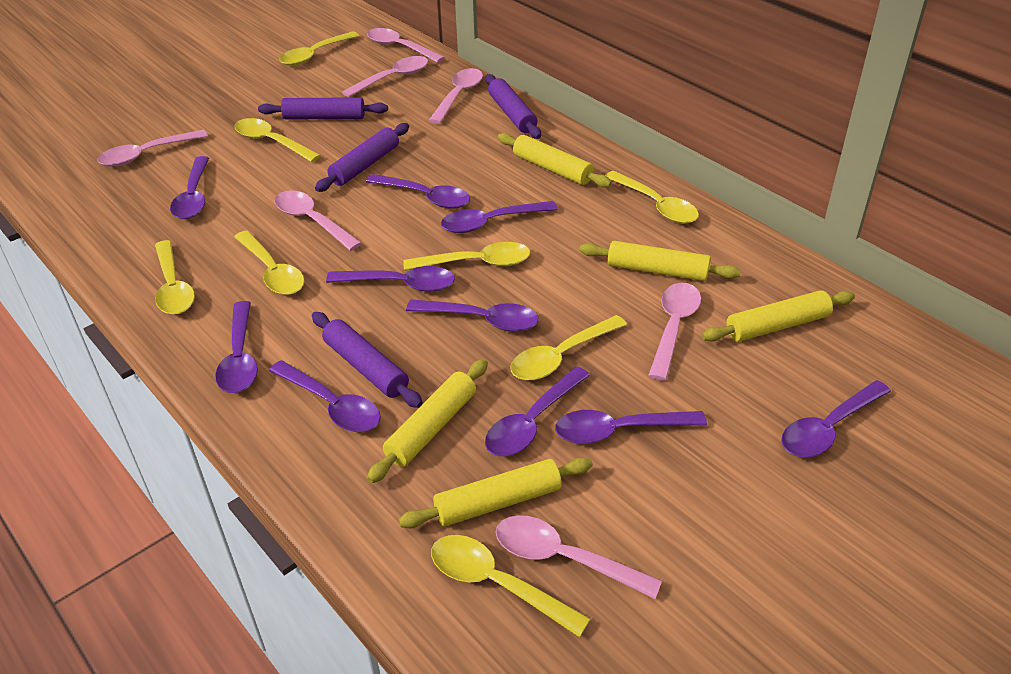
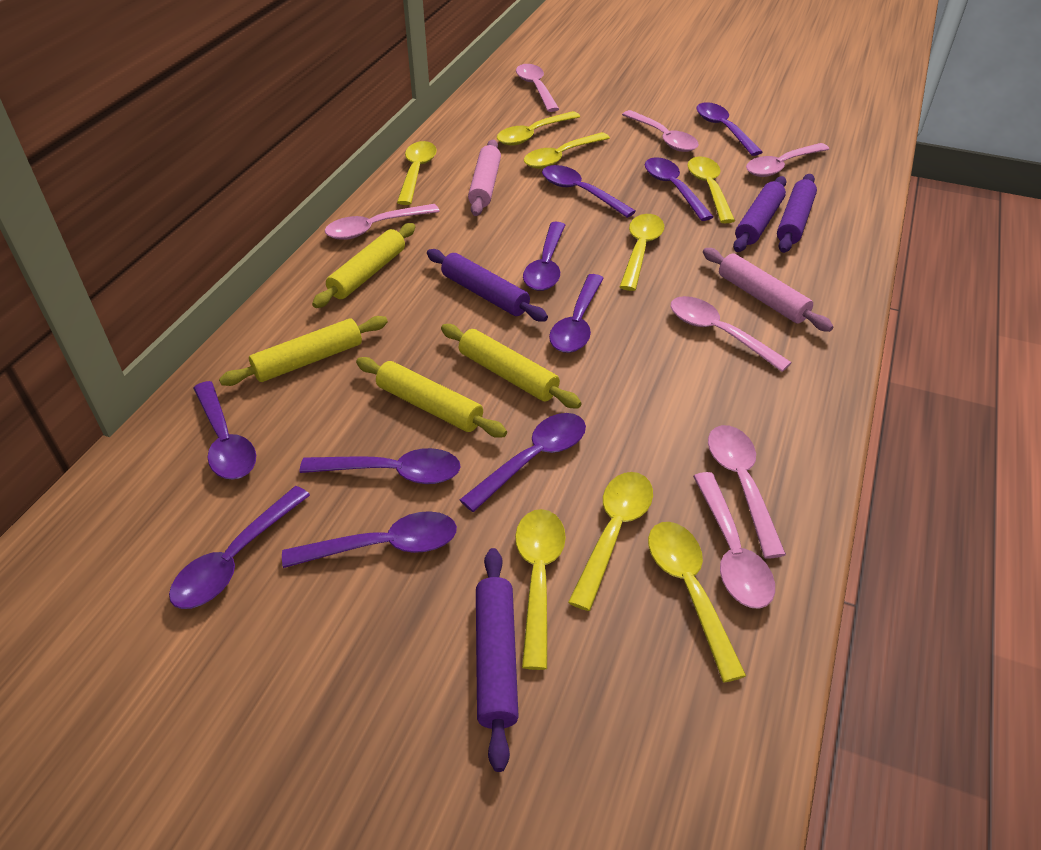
pink rolling pin: none = 0 -> [468,140,501,216] [703,248,833,332] = 2
yellow rolling pin: [367,359,488,483] [399,457,593,528] [498,133,612,188] [580,241,741,281] [702,290,855,342] = 5 -> [219,316,388,386] [312,223,415,308] [356,357,507,438] [441,324,581,408] = 4

